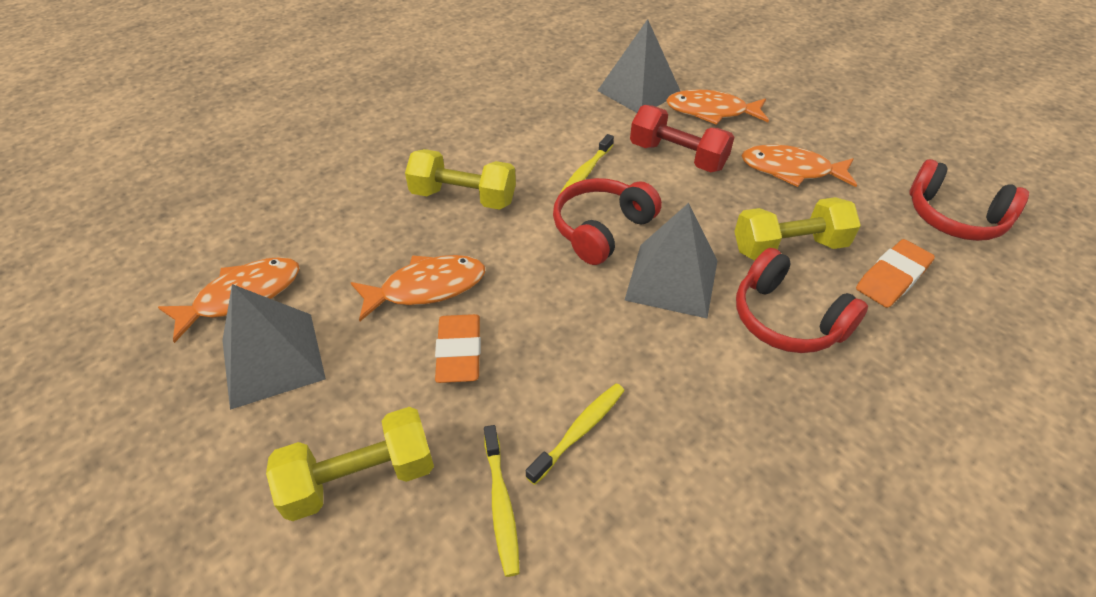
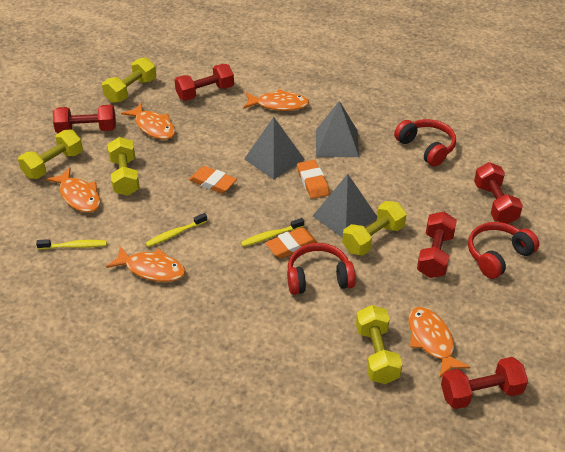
orange eraser: [435,314,481,383] [856,239,935,308] = 2 -> [189,166,237,194] [265,227,318,259] [297,160,330,199] = 3
orange fish: [158,257,300,343] [351,255,485,321] [666,89,769,125] [741,145,857,187] = 4 -> [46,167,100,212] [106,246,186,282] [121,102,176,140] [243,89,309,111] [408,307,470,378] = 5
red dumbbell: [630,105,734,172] = 1 -> [53,105,116,133] [174,64,234,101] [417,212,457,278] [441,357,528,409] [474,162,523,224] = 5
yellow dumbbell: [266,407,434,521] [405,149,516,210] [734,197,861,260] = 3 -> [18,130,83,179] [102,57,156,103] [107,137,140,196] [342,201,407,256] [356,305,402,384] = 5

